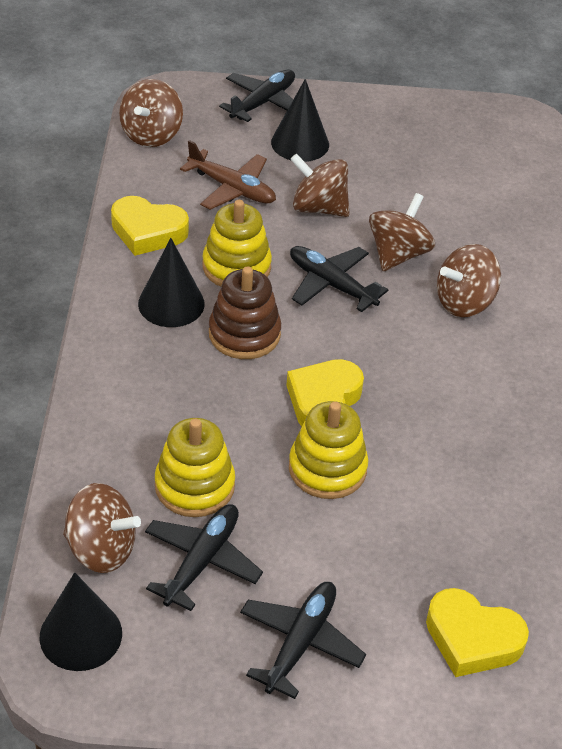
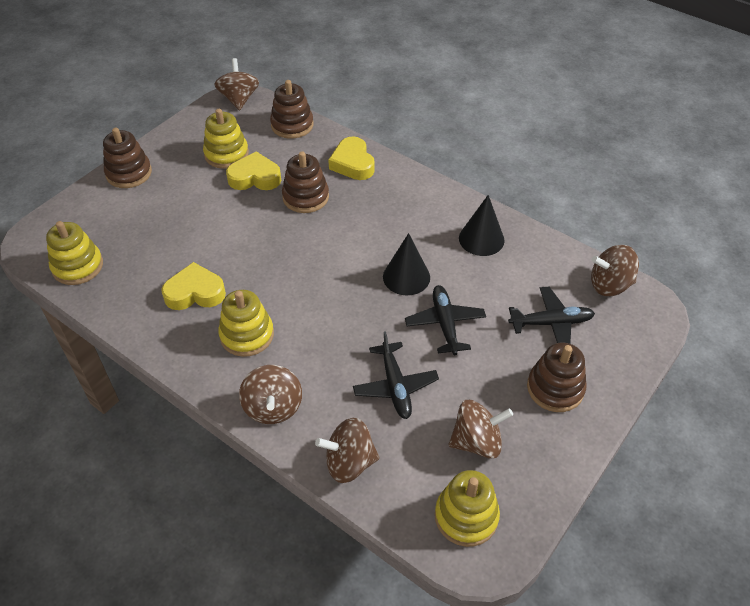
black cone: [40,572,122,671] [138,238,205,327] [271,79,329,162] = 3 -> [383,233,430,295] [459,195,505,256] = 2
black plane: [145,504,263,611] [219,70,295,122] [240,582,366,699] [290,246,388,312] = 4 -> [353,331,439,419] [405,285,486,355] [508,287,595,344] = 3
brown plane: [180,140,276,210] = 1 -> none = 0
brown stacking toy: [209,266,281,359] = 1 -> [103,128,152,188] [270,80,314,139] [282,151,329,213] [527,342,586,412] = 4
yellow stacking toy: [155,418,235,517] [202,200,272,287] [289,401,368,499] = 3 -> [46,221,103,285] [203,109,249,169] [218,290,274,357] [435,470,500,547] = 4

